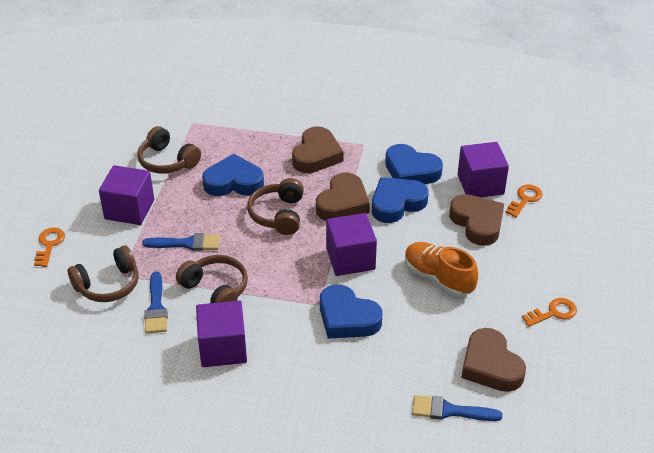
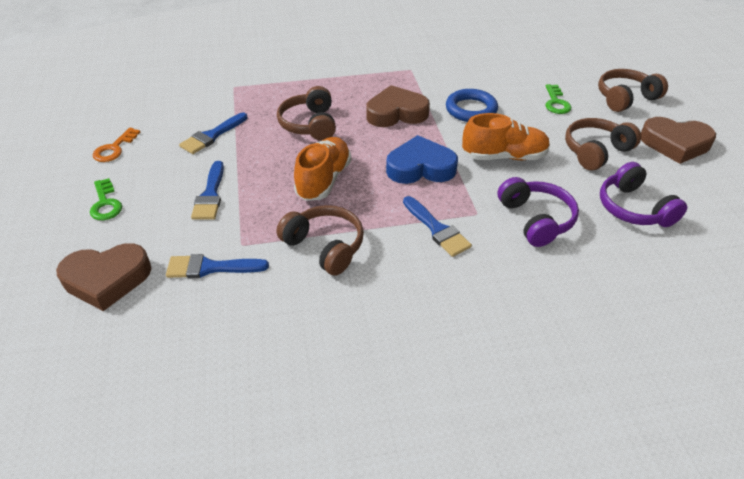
blue brush: [142,233,220,251] [144,271,167,334] [412,395,503,421] = 3 -> [166,254,269,278] [179,112,247,154] [191,161,224,220] [403,196,472,257] = 4
blue heart: [202,154,264,196] [320,285,383,338] [372,177,429,223] [385,144,443,184] = 4 -> [386,135,458,184] = 1
blue ring: none = 0 -> [446,89,498,122] = 1
brown heart: [292,126,344,173] [316,173,370,221] [449,194,504,246] [461,328,526,392] = 4 -> [56,243,152,311] [366,85,430,127] [641,117,716,164] = 3
green key: none = 0 -> [90,178,122,220] [545,84,571,114] = 2
orange key: [34,227,65,267] [505,185,543,218] [522,298,577,327] = 3 -> [93,127,140,162] = 1
orange shoe: [405,242,478,296] = 1 -> [294,137,351,201] [462,113,550,160] = 2
purple cube: [99,165,154,225] [196,301,247,367] [326,213,377,276] [457,142,509,197] = 4 -> none = 0
purple headphones: none = 0 -> [498,177,579,247] [600,162,687,227] = 2

